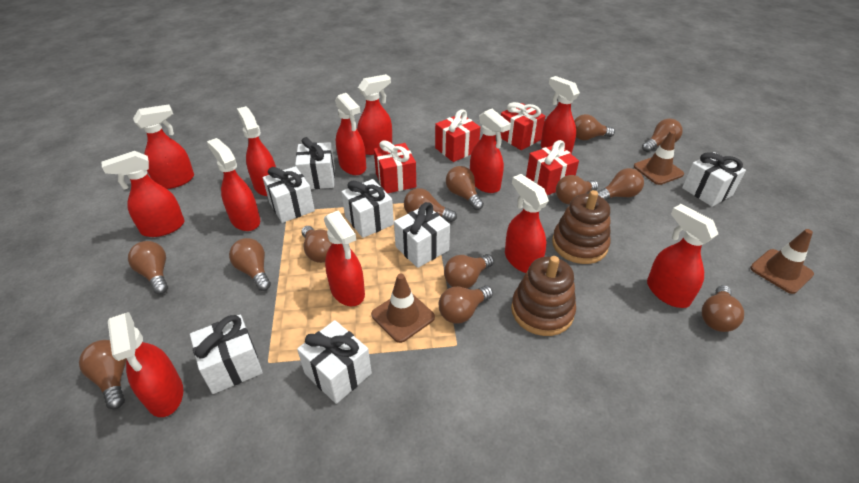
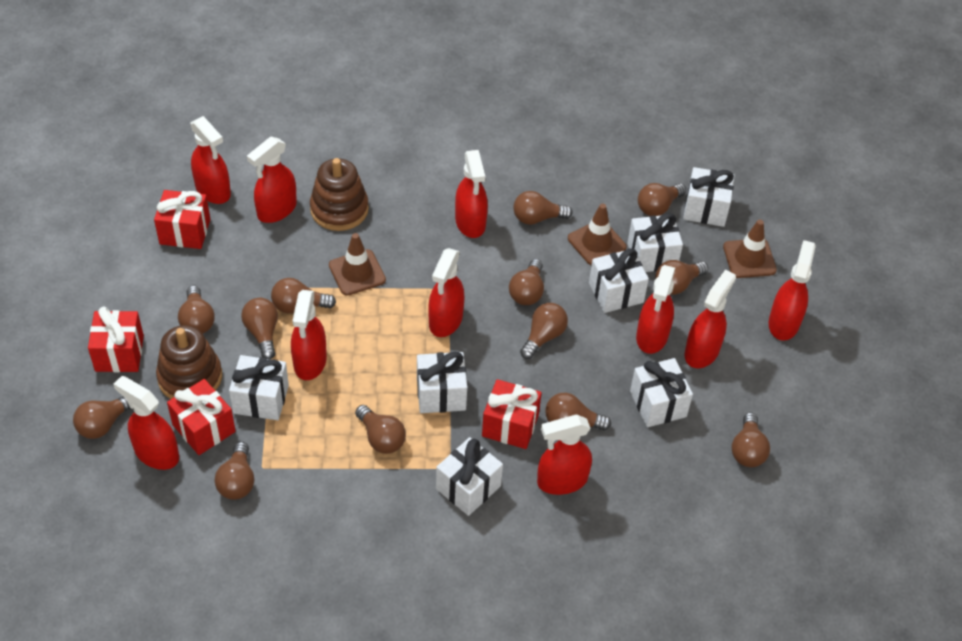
red spray bottle: [102,151,184,237] [108,312,183,417] [133,105,194,189] [207,138,260,231] [237,106,276,196] [324,210,365,306] [335,93,366,175] [357,74,392,155] [470,109,511,193] [505,174,549,273] [541,76,580,154] [647,204,718,308] = 12 -> [114,376,179,470] [190,116,231,204] [247,137,297,223] [291,290,327,380] [428,248,464,337] [455,150,488,238] [537,415,592,495] [636,265,675,354] [685,270,736,368] [769,240,816,341] = 10

